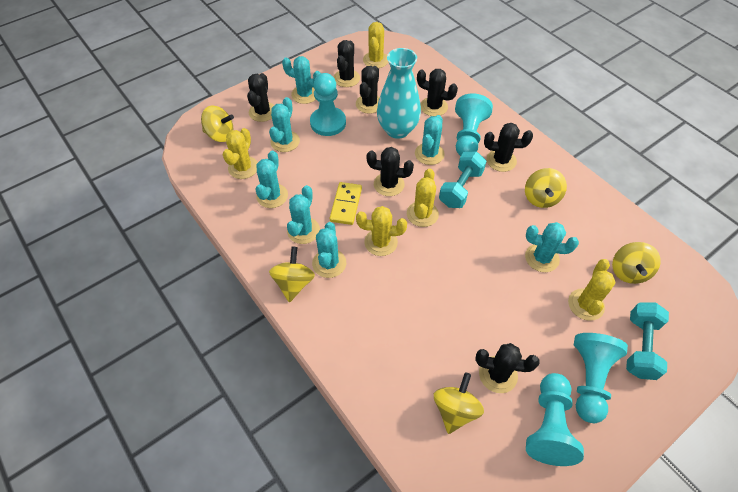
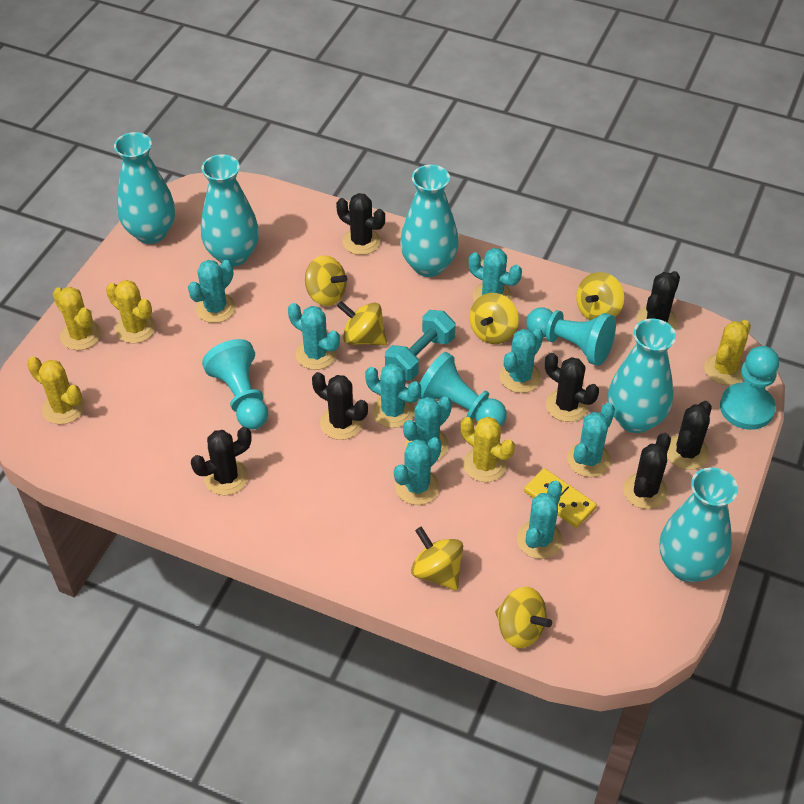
turquoise cactus: [256,151,288,208] [269,97,300,152] [282,56,321,104] [287,185,320,244] [312,222,346,278] [415,115,445,165] [525,222,579,272] = 7 -> [188,260,236,323] [288,303,340,370] [365,363,421,428] [394,437,442,505] [403,396,452,460] [469,248,522,301] [500,328,543,393] [517,481,563,559] [567,403,615,477] = 9
turquoise dumbbell: [439,151,487,208] [626,302,669,380] = 2 -> [385,310,455,381] = 1
turquoise vase: [377,48,421,139] = 1 -> [114,132,175,244] [201,154,259,267] [400,165,459,277] [608,319,676,433] [660,467,738,582] = 5
yellow spinning top: [201,106,234,142] [269,247,315,302] [434,372,484,434] [525,168,567,208] [612,242,661,284] = 5 -> [305,255,348,306] [337,301,387,345] [411,527,463,591] [470,293,519,344] [495,587,552,648] [576,272,624,320] = 6

